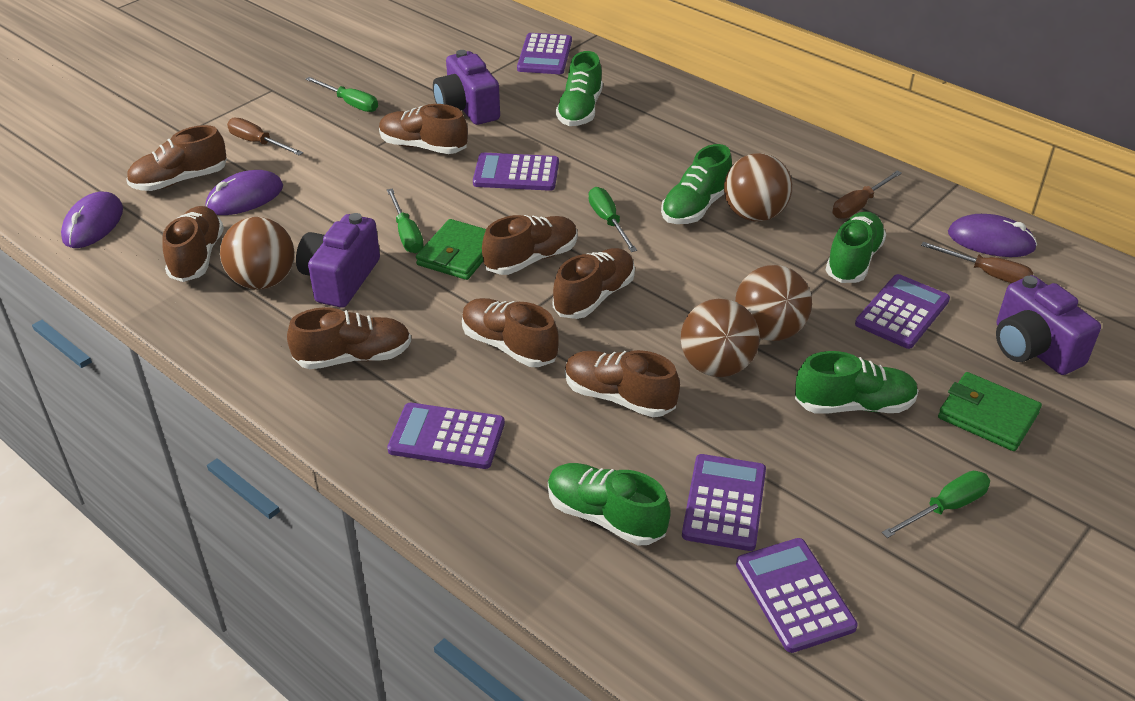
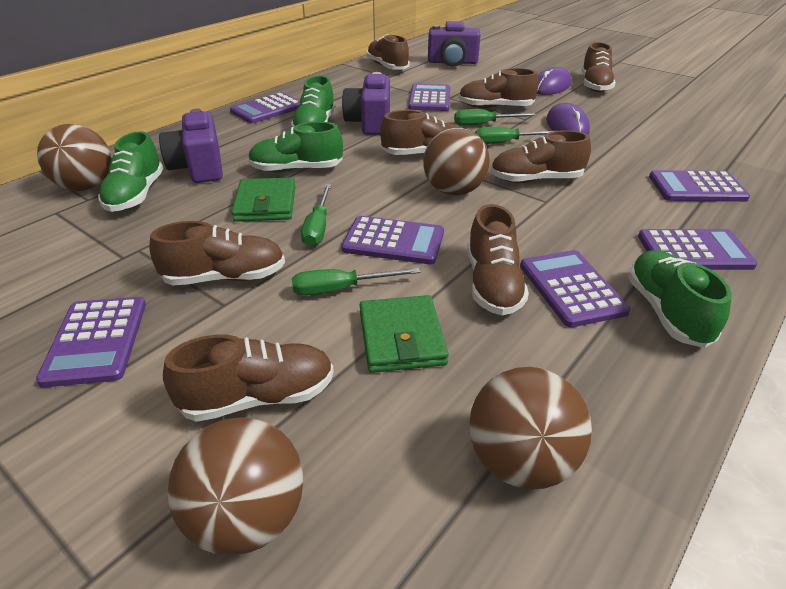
brown screwdriver: [227,118,303,156] [832,171,902,219] [921,242,1033,283] = 3 -> none = 0
green shoe: [548,463,671,546] [556,51,603,126] [661,144,732,224] [795,351,919,413] [826,211,886,283] = 5 -> [98,131,164,212] [248,122,343,172] [291,75,335,127] [628,250,732,348] = 4
purple calculator: [387,403,505,469] [473,153,559,191] [517,33,572,74] [682,454,766,551] [736,538,858,653] [855,274,950,349] = 6 -> [36,297,146,388] [230,93,300,123] [341,216,444,264] [408,84,450,111] [520,250,631,327] [638,229,757,270] [649,170,750,202] = 7
purple mouse: [61,192,123,248] [206,170,283,215] [948,214,1037,257] = 3 -> [537,67,572,95] [546,103,590,134] = 2

